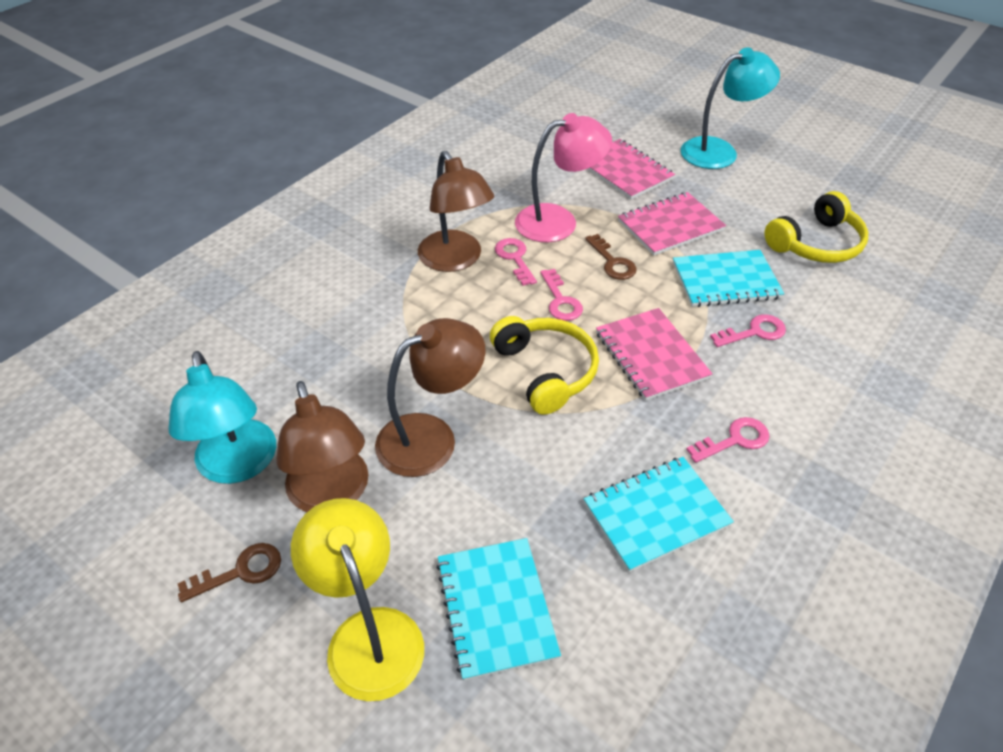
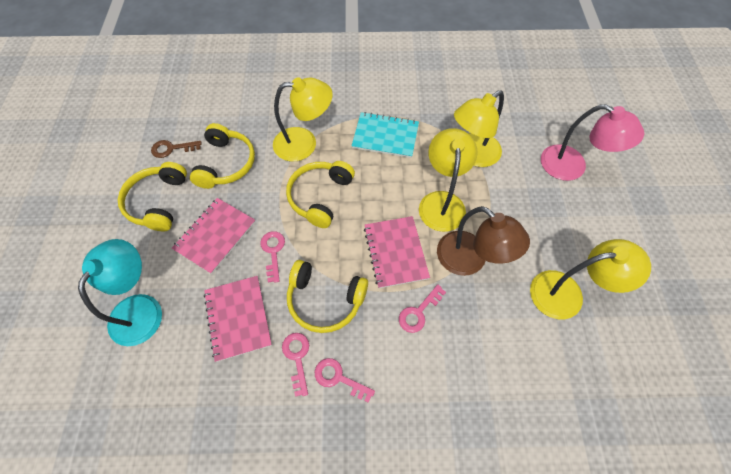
brown key: [178,543,281,603] [585,234,637,280] = 2 -> [151,140,201,158] = 1
brown lamp: [276,381,369,512] [375,318,486,477] [418,151,494,272] = 3 -> [437,206,530,276] = 1
turquoise lamp: [168,351,276,484] [681,47,780,169] = 2 -> [78,239,162,346] = 1
turquoise notebook: [436,538,561,681] [584,457,734,572] [673,250,785,307] = 3 -> [352,112,419,158] = 1
yellow headphones: [490,316,599,415] [764,191,868,263] = 2 -> [118,162,187,231] [190,123,255,189] [286,161,355,228] [287,260,368,333] = 4
yellow lamp: [291,498,424,701] = 1 -> [273,77,333,161] [419,128,478,232] [454,90,504,167] [530,239,651,320] = 4

